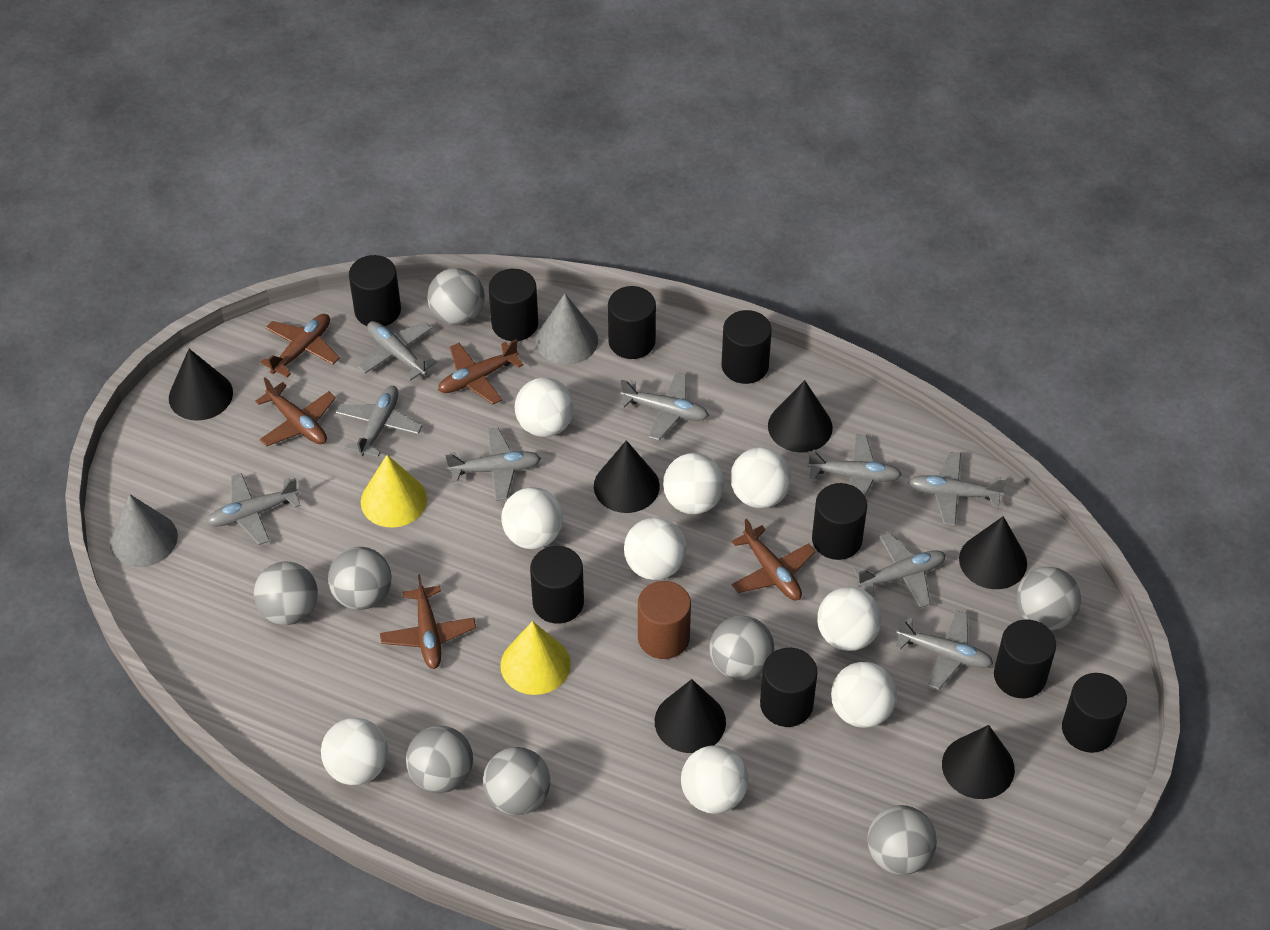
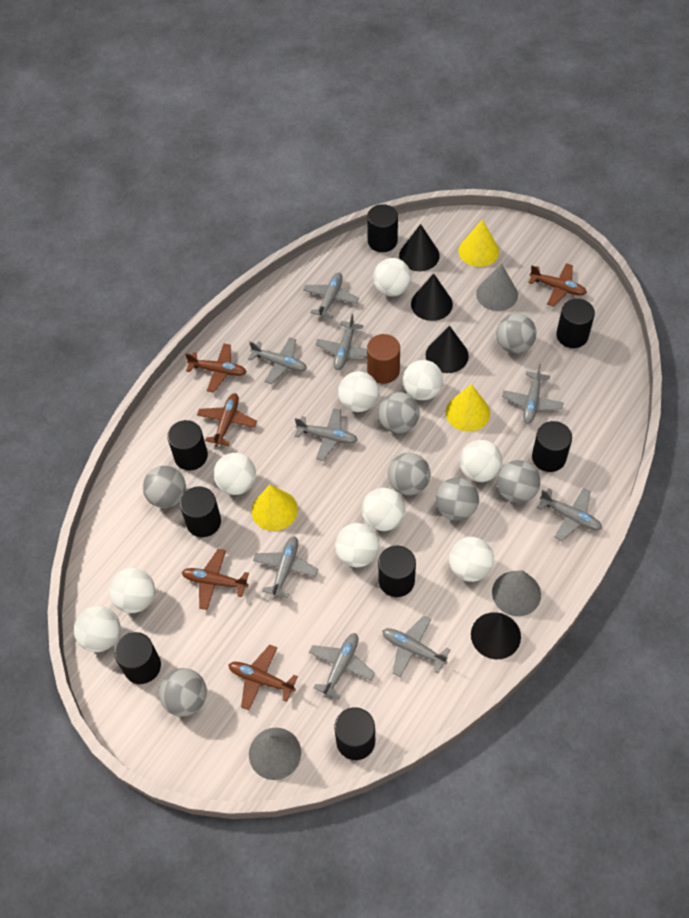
black cone: [169,349,233,421] [594,440,660,513] [655,679,726,753] [768,380,833,453] [942,725,1015,799] [959,516,1027,589] = 6 -> [399,224,440,271] [411,273,453,321] [426,326,469,373] [471,612,521,659] = 4
black cylinder: [349,255,401,326] [489,269,538,341] [530,546,584,624] [608,286,656,359] [722,310,772,384] [760,648,817,727] [812,483,867,560] [994,619,1056,698] [1062,673,1127,753] = 9 -> [114,632,161,684] [167,420,208,471] [180,487,221,537] [334,707,375,760] [367,204,398,252] [378,546,416,597] [532,421,572,472] [556,299,595,348] = 8
grey ball: [254,562,318,625] [328,547,392,610] [406,725,473,793] [427,268,485,325] [483,747,550,815] [710,616,774,680] [867,805,937,875] [1016,567,1081,630] = 8 -> [143,466,186,508] [159,668,207,717] [378,392,420,434] [388,453,431,495] [435,477,479,521] [496,314,537,353] [497,460,540,503] = 7
grey cone: [110,494,178,567] [535,294,598,365] = 2 -> [249,728,301,780] [476,263,518,311] [492,570,541,616] = 3
white ball: [321,718,388,785] [501,487,563,549] [515,378,574,437] [624,517,687,580] [663,453,724,514] [681,745,748,813] [730,447,792,508] [817,587,882,651] [831,662,897,728] = 9 -> [74,606,121,652] [109,568,155,613] [213,453,256,495] [335,523,379,567] [338,371,379,412] [362,488,405,531] [373,258,411,296] [403,360,443,400] [449,537,494,582] [460,440,502,482] = 10
yellow cone: [361,455,427,528] [500,621,571,695] = 2 -> [251,485,298,531] [446,384,490,432] [458,219,499,267] = 3

